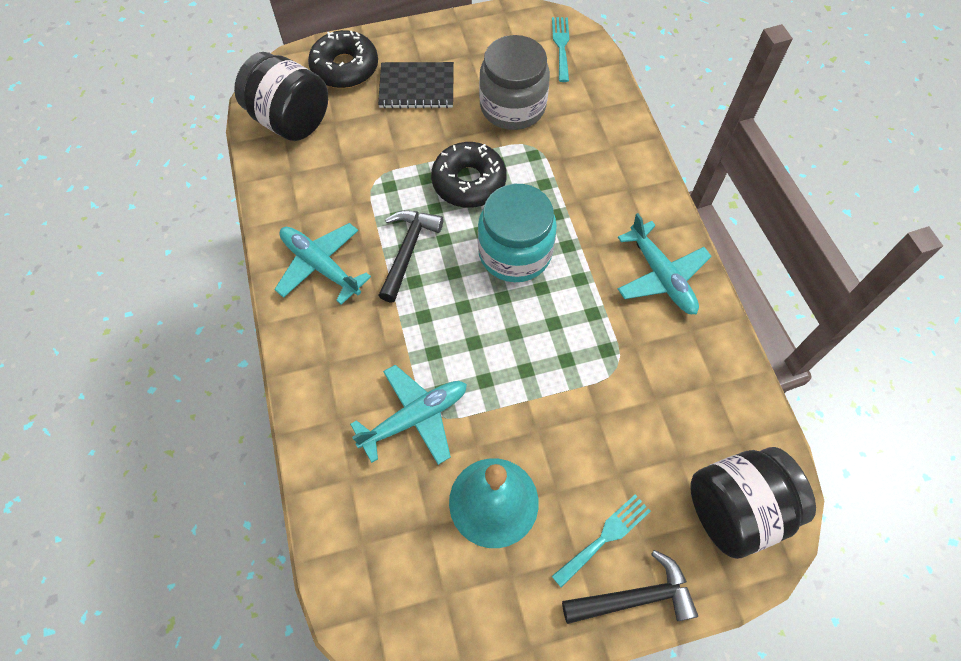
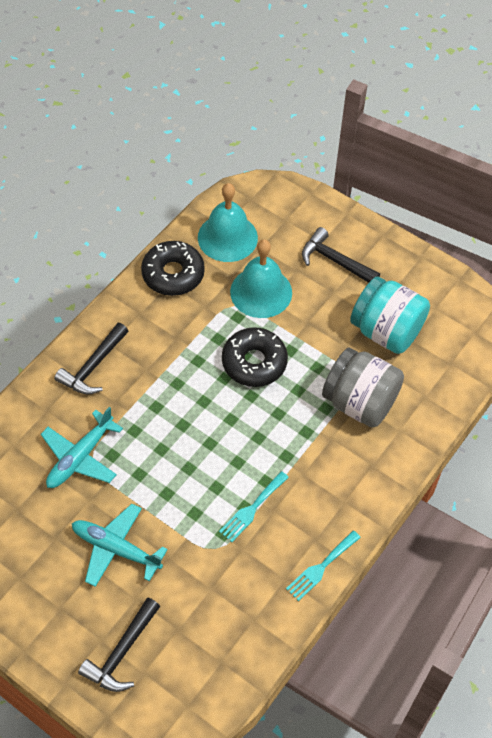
black hammer: [378,210,443,303] [562,550,698,624] = 2 -> [54,323,128,395] [78,598,160,692] [302,227,380,283] = 3
black jar: [234,52,328,141] [690,447,816,559] = 2 -> none = 0
black notebook: [378,62,454,109] = 1 -> none = 0
turquoise bell: [449,458,539,548] = 1 -> [198,183,258,262] [230,239,292,318] = 2
turquoise plane: [274,223,371,305] [350,365,467,465] [618,213,712,314] = 3 -> [41,407,123,488] [72,504,168,587] = 2

